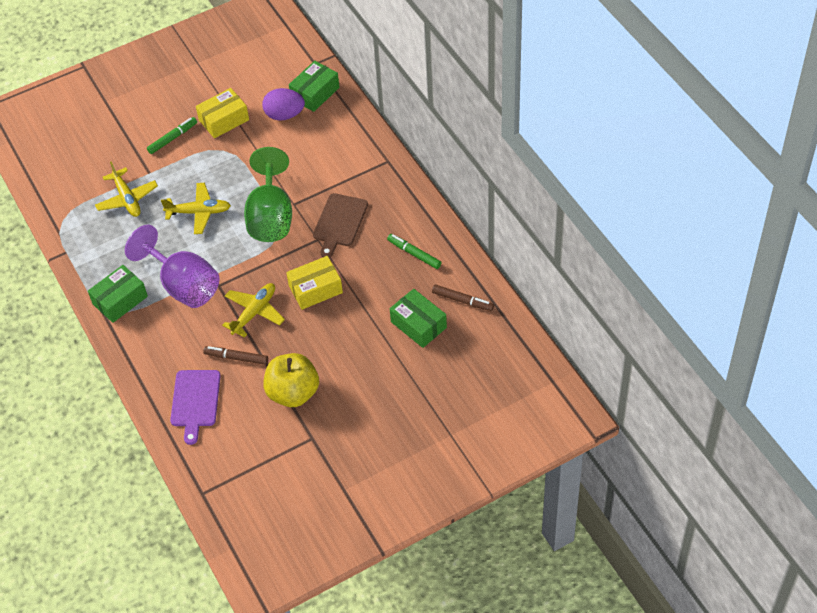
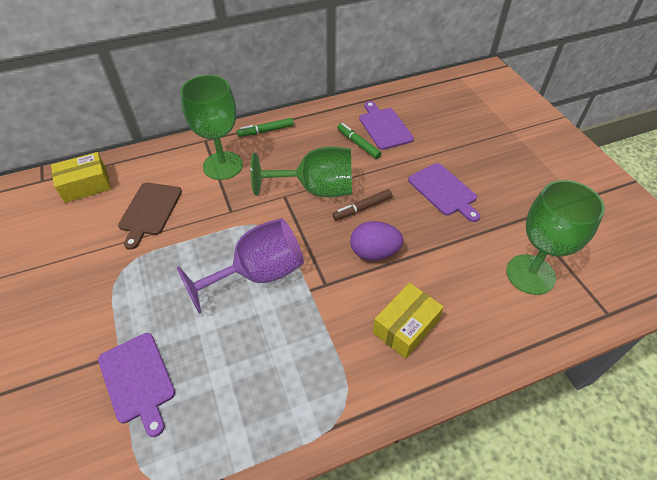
brown marker: [203,346,268,365] [432,284,494,311] = 2 -> [332,189,392,220] = 1
green box: [88,265,148,323] [289,61,340,112] [390,289,447,348] = 3 -> none = 0
green goblet: [244,147,292,242] = 1 -> [180,75,243,180] [250,147,352,197] [506,180,605,295] = 3
purple cutting board: [170,370,220,445] = 1 -> [98,333,175,437] [359,101,414,150] [408,163,480,222] = 3
yellow apple: [263,353,319,407] = 1 -> none = 0
yellow plane: [95,162,158,217] [161,183,231,234] [222,283,285,338] = 3 -> none = 0

